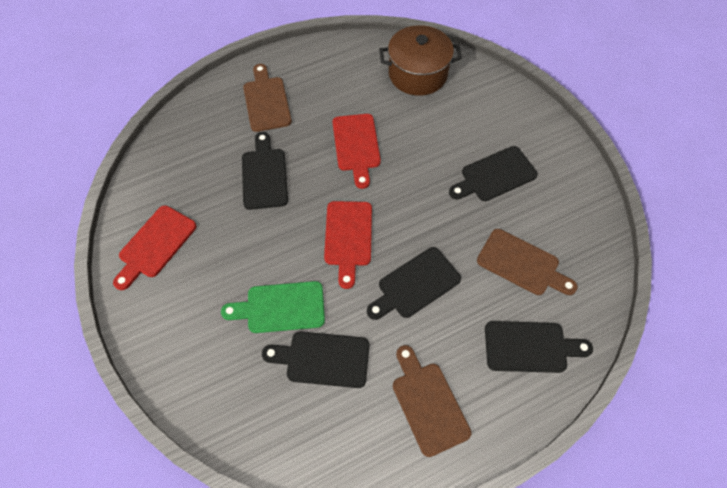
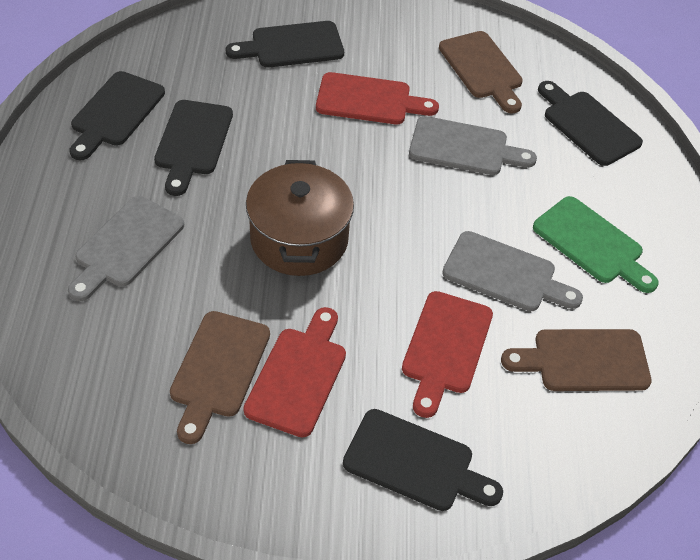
grey cutting board: none = 0 -> [68,196,184,301] [409,116,537,175] [442,231,583,311] = 3

